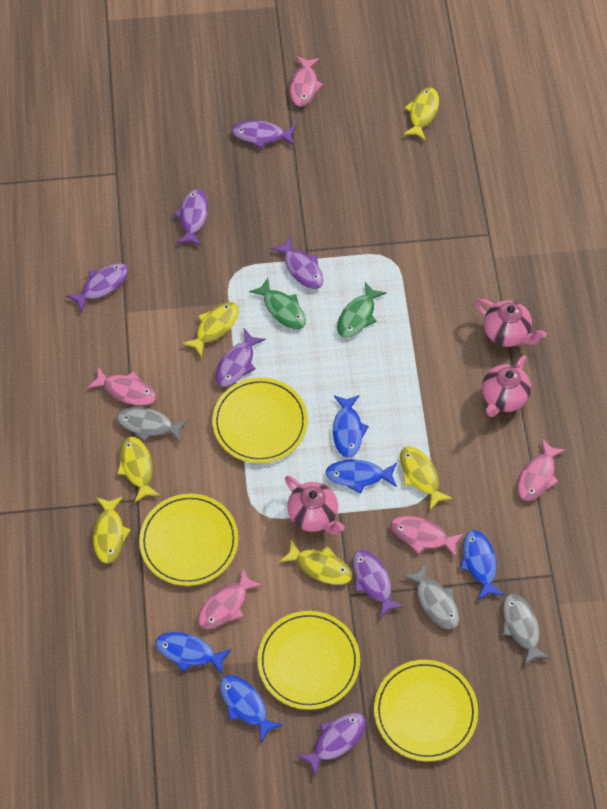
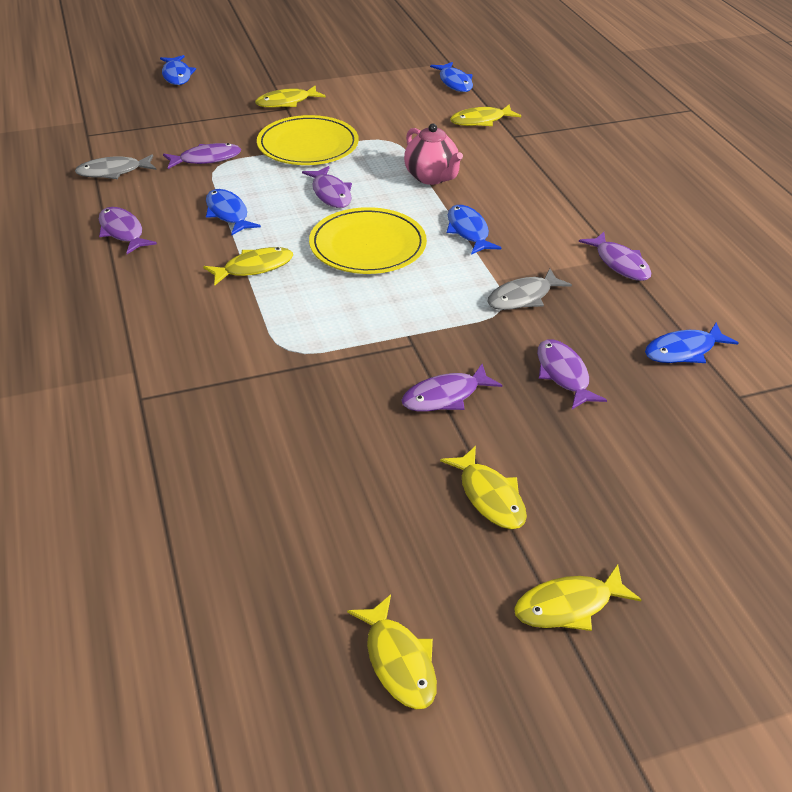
green fish: [249,278,306,329] [337,282,387,338] = 2 -> none = 0
grey fish: [117,407,188,443] [403,563,459,630] [502,594,550,666] = 3 -> [75,154,156,179] [487,269,572,310] = 2
pink fish: [87,367,157,406] [198,568,262,629] [290,56,323,107] [391,516,464,557] [518,439,566,501] = 5 -> none = 0
pink teapot: [285,476,345,534] [476,299,547,347] [482,355,531,417] = 3 -> [404,124,463,185] = 1
purple fish: [66,263,129,313] [174,189,208,246] [215,329,266,387] [232,120,297,149] [271,236,323,289] [296,713,366,777] [353,550,404,618] = 7 -> [99,207,157,254] [163,143,241,169] [302,166,352,208] [401,364,502,411] [537,339,607,409] [579,232,651,281] = 6
yellow plate: [139,494,238,586] [212,377,308,463] [257,611,360,710] [374,660,478,761] = 4 -> [257,115,359,165] [309,207,427,274] = 2

